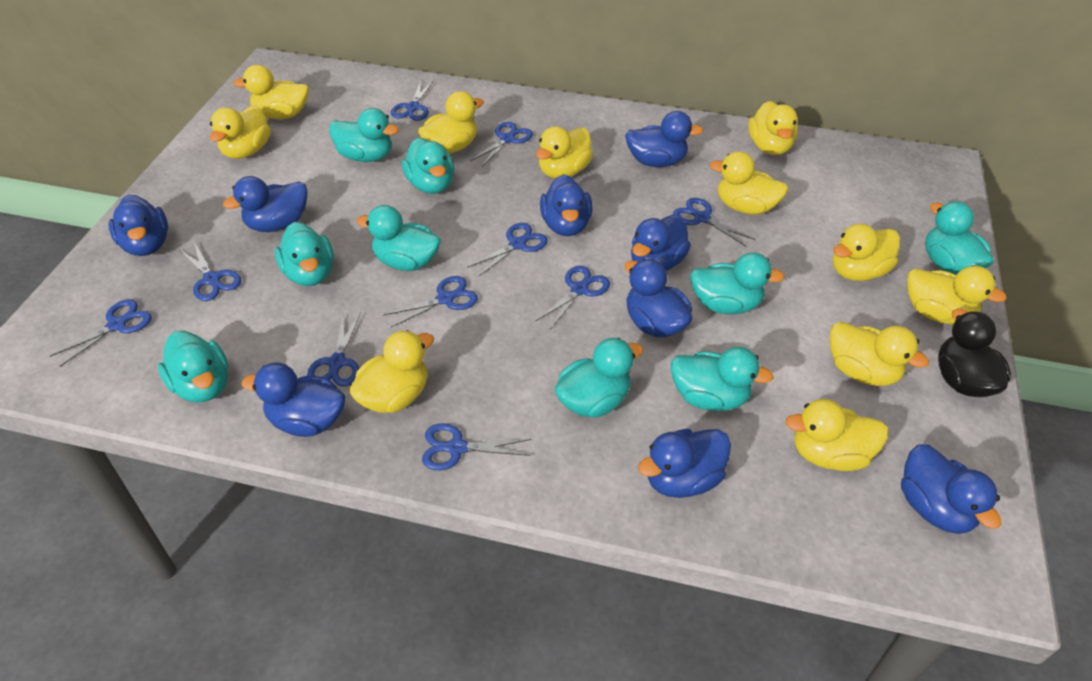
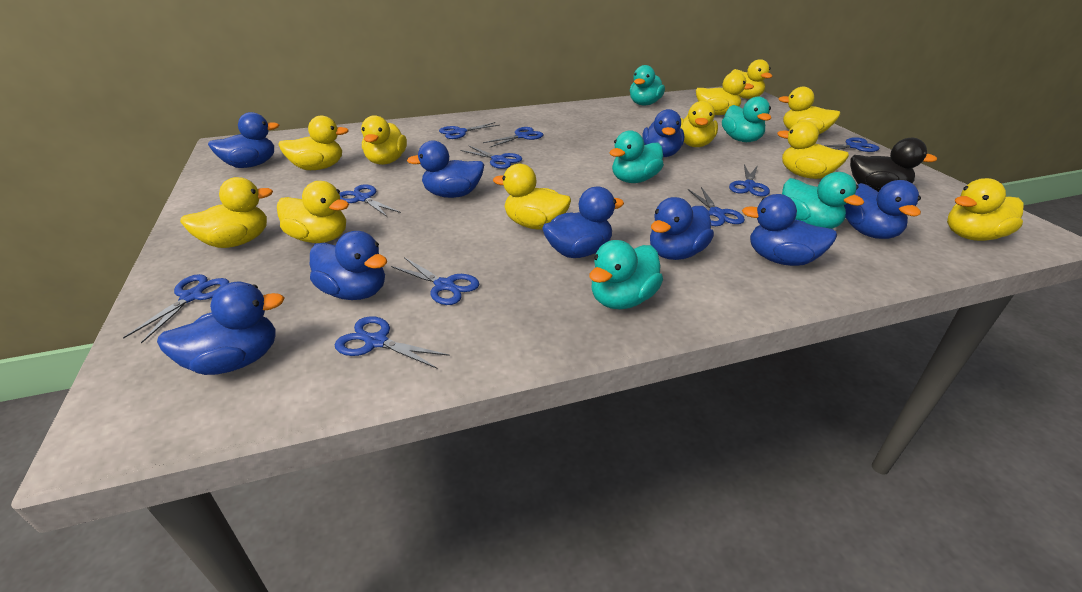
turquoise duck: [158,330,228,402] [275,222,334,286] [329,108,399,162] [357,205,441,271] [402,138,454,194] [555,338,643,418] [671,347,774,411] [690,252,785,315] [925,201,994,275] = 9 -> [589,240,663,309] [610,130,664,183] [630,65,665,105] [722,96,771,142] [782,172,864,229] = 5

